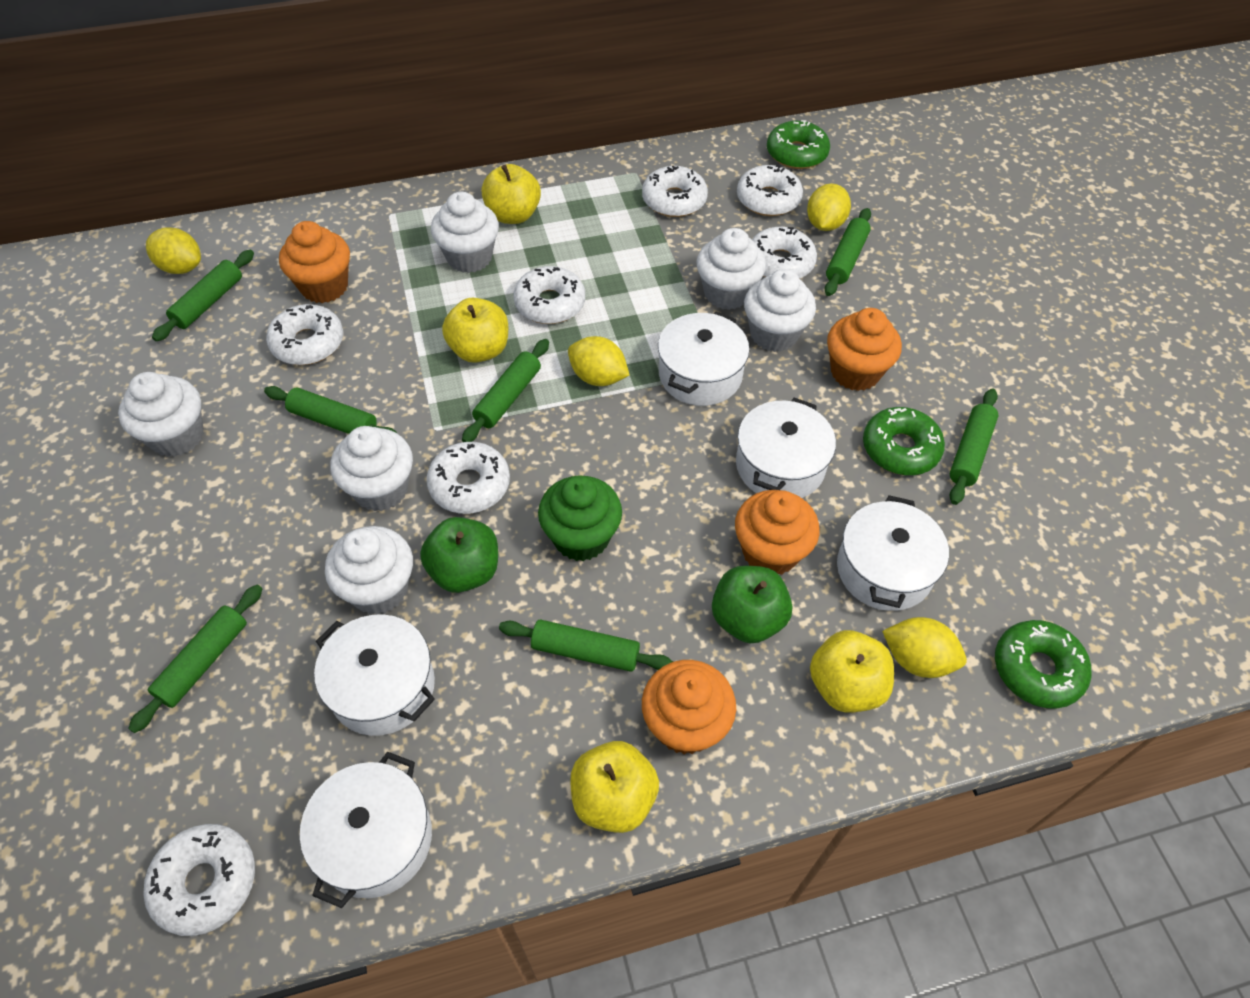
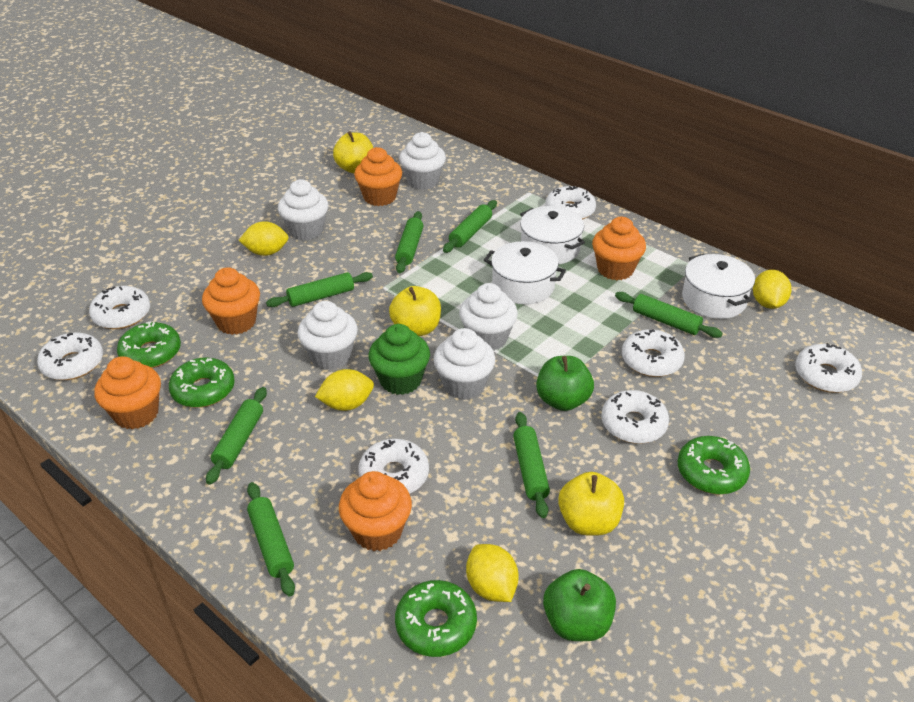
green donut: [767,120,830,169] [863,407,945,475] [995,620,1091,709] = 3 -> [117,321,181,368] [169,358,235,408] [395,580,477,657] [678,436,750,494] = 4
orange cupcake: [279,221,350,303] [642,660,736,755] [735,490,820,575] [827,308,902,391] = 4 -> [94,356,161,429] [202,267,260,335] [339,471,412,551] [354,147,402,206] [592,217,646,280] = 5
white cupcake: [118,372,204,457] [325,526,413,615] [330,426,413,511] [431,191,499,273] [696,228,766,310] [744,269,816,352] = 6 -> [278,180,328,241] [297,301,358,370] [399,132,446,190] [433,328,495,399] [459,283,518,351] = 5
white pot: [300,752,432,908] [314,614,435,736] [658,311,750,406] [736,398,836,498] [837,495,949,611] = 5 -> [484,241,566,304] [520,206,585,264] [682,254,755,319] = 3
yellow apple: [442,298,508,363] [481,164,541,224] [570,741,659,833] [810,630,894,712] = 4 -> [333,131,373,173] [389,286,441,336] [558,472,624,536] = 3

